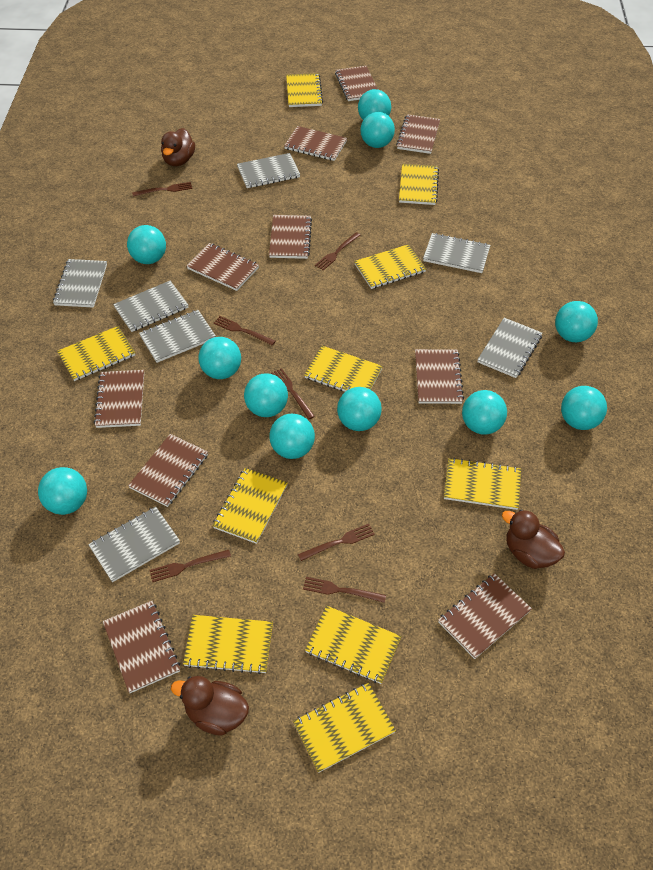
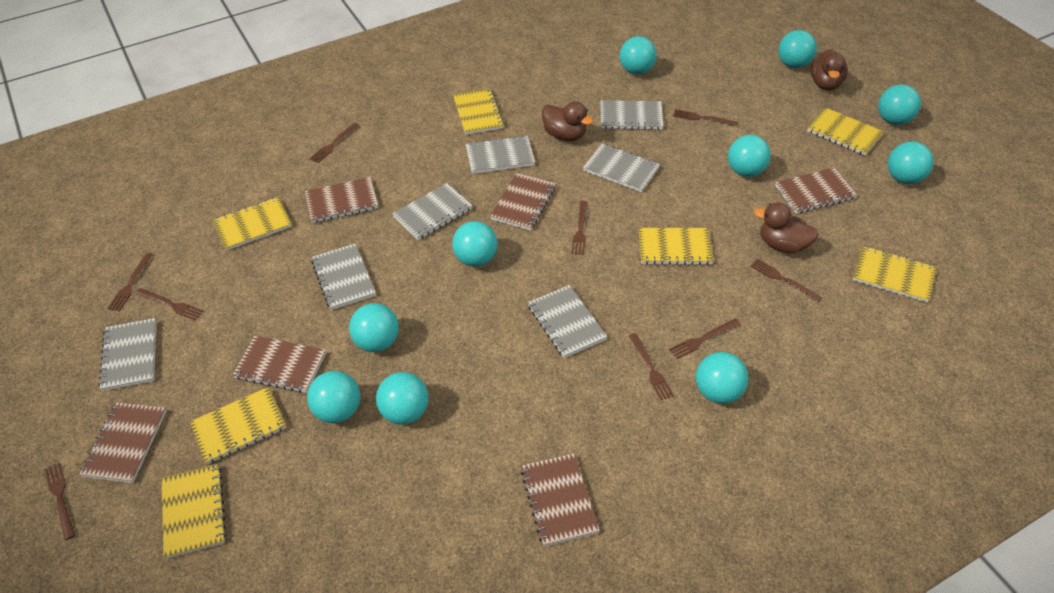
brown fork: [132,182,192,196] [149,550,231,582] [214,316,276,346] [271,368,315,419] [298,524,375,561] [303,577,386,603] [315,232,360,270] = 7 -> [44,462,75,540] [107,253,153,312] [135,288,204,321] [309,123,359,163] [571,201,587,255] [629,333,674,400] [669,318,740,359] [673,109,739,126] [750,259,822,302] = 9
brown notebook: [94,370,144,428] [103,601,180,693] [128,434,208,507] [187,243,259,291] [269,215,312,259] [284,126,347,161] [335,66,378,101] [396,114,440,154] [415,349,464,404] [438,573,532,659] = 10 -> [79,402,166,483] [233,336,326,393] [305,177,378,223] [490,173,556,230] [521,453,600,547] [775,168,857,214] = 6
turquoise ball: [38,467,87,515] [127,225,166,264] [198,337,241,379] [244,373,288,417] [269,414,315,459] [337,387,382,431] [358,89,391,120] [360,112,395,148] [462,390,507,435] [555,301,598,342] [561,386,607,430] = 11 -> [307,371,360,423] [349,303,399,352] [376,372,429,424] [452,221,497,267] [620,36,657,75] [696,352,748,404] [728,135,771,177] [778,30,817,68] [878,84,921,125] [888,142,934,184] = 10
yellow notebook: [57,326,135,381] [183,615,273,674] [212,468,288,544] [286,73,323,107] [293,683,396,773] [304,346,383,392] [305,606,402,684] [354,244,426,289] [399,164,439,205] [444,458,521,510] = 10 -> [162,463,226,559] [190,387,287,464] [213,197,292,251] [453,88,504,135] [639,228,714,265] [807,108,884,156] [853,246,936,302] = 7

